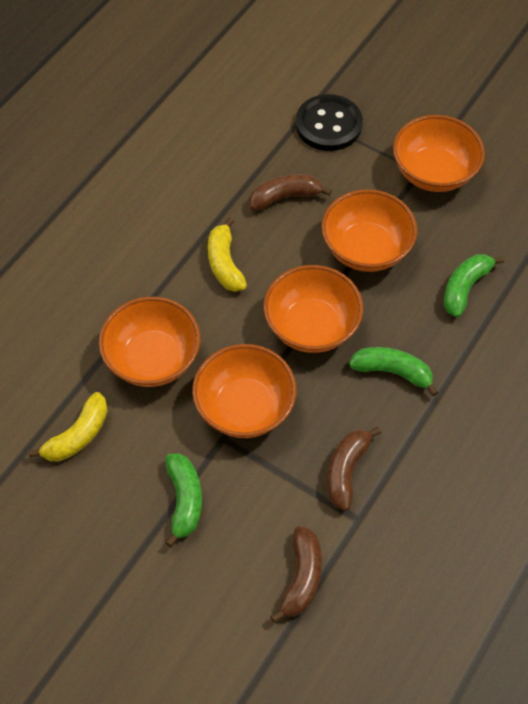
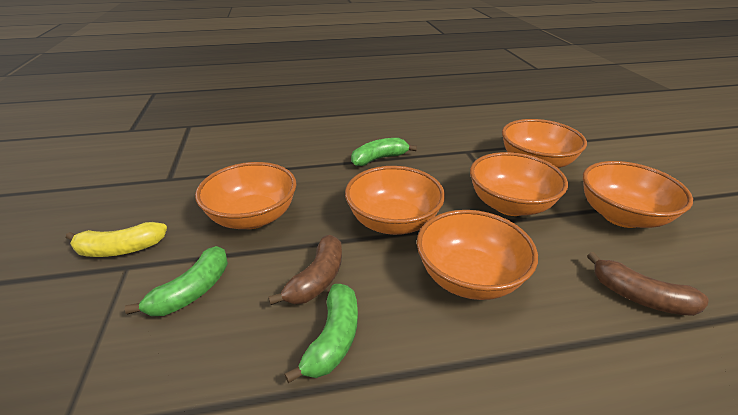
black button: [296,94,363,151] = 1 -> none = 0
brown banana: [249,174,332,210] [270,526,322,623] [327,427,381,511] = 3 -> [268,235,342,305] [587,252,709,316] = 2
orange bowl: [99,297,201,387] [192,344,297,438] [263,265,363,353] [321,189,417,272] [393,115,485,192] = 5 -> [195,162,296,229] [345,166,445,235] [417,210,538,300] [470,152,568,216] [502,119,587,168] [583,161,693,228] = 6
yellow banana: [29,392,108,462] [208,217,247,292] = 2 -> [66,222,167,257] = 1

